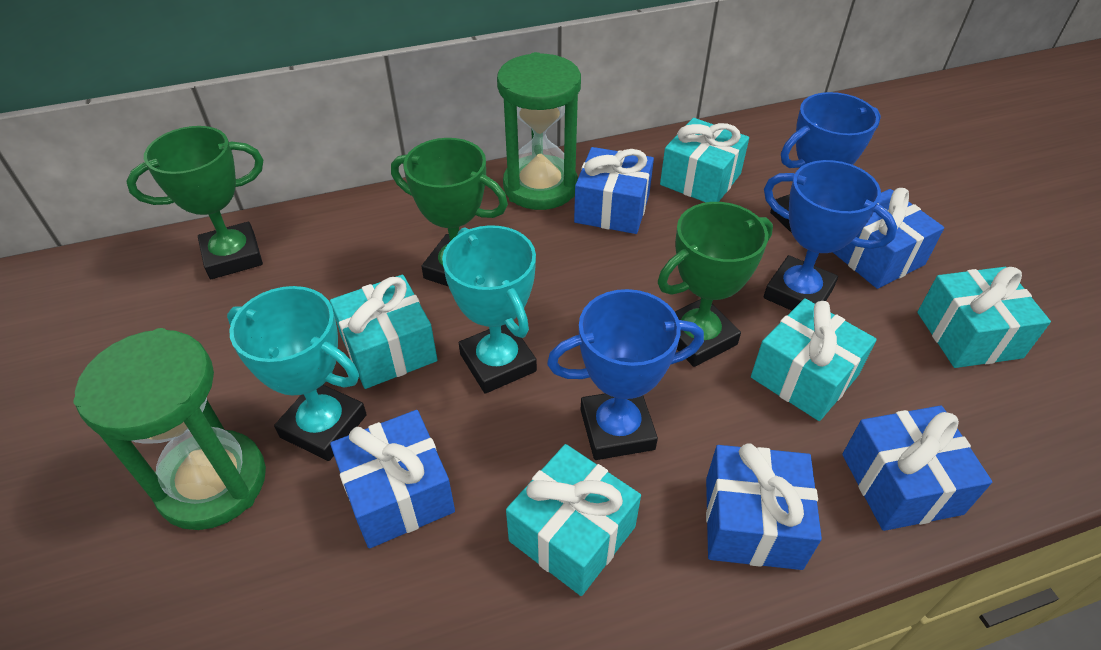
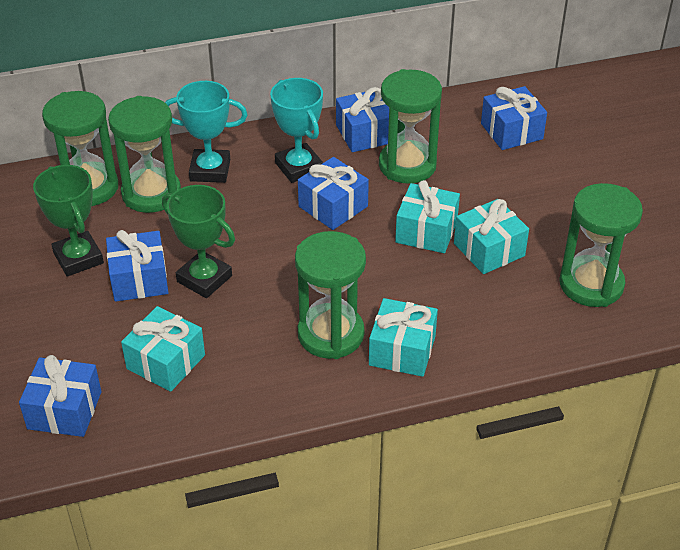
blue trophy: [547,289,704,460] [764,160,897,311] [770,92,881,233] = 3 -> none = 0
green hourglass: [73,328,266,530] [497,52,581,210] = 2 -> [42,91,118,206] [108,96,181,213] [295,231,366,359] [379,69,442,184] [560,183,643,307] = 5
green trophy: [126,126,263,279] [391,138,508,287] [658,202,773,367] = 3 -> [33,165,104,276] [162,185,235,298] = 2
turquoise gift: [330,275,437,389] [506,444,641,596] [660,118,749,202] [751,298,877,421] [917,267,1051,368] = 5 -> [121,306,205,392] [369,298,438,377] [395,180,460,253] [454,199,529,274] = 4

